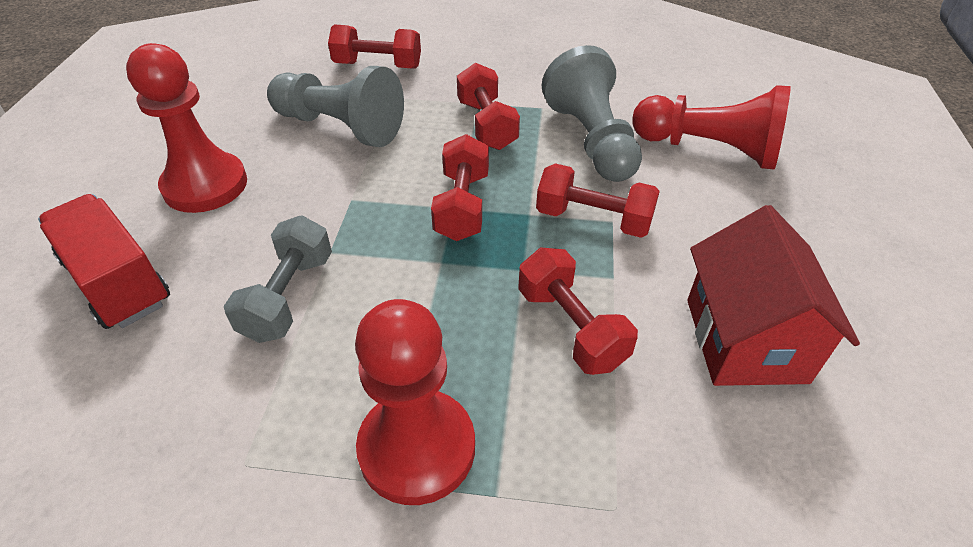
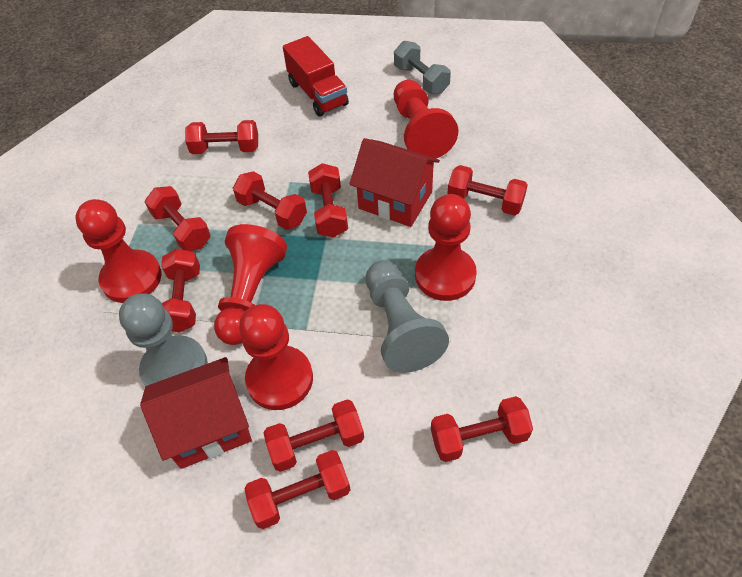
red dumbbell: [328,24,421,69] [431,134,489,241] [457,63,520,150] [518,247,638,375] [536,163,660,238] = 5 -> [144,186,211,251] [161,248,200,333] [185,120,258,154] [233,171,307,230] [244,450,351,529] [263,399,364,472] [308,163,348,237] [431,396,533,462] [447,165,528,216] = 9
red house: [687,205,860,386] = 1 -> [140,357,252,469] [349,138,440,227] = 2
red pawn: [126,43,247,213] [355,299,475,505] [632,85,791,170] = 3 -> [75,199,162,303] [214,224,287,345] [239,304,313,410] [394,80,458,158] [415,194,477,301] = 5

